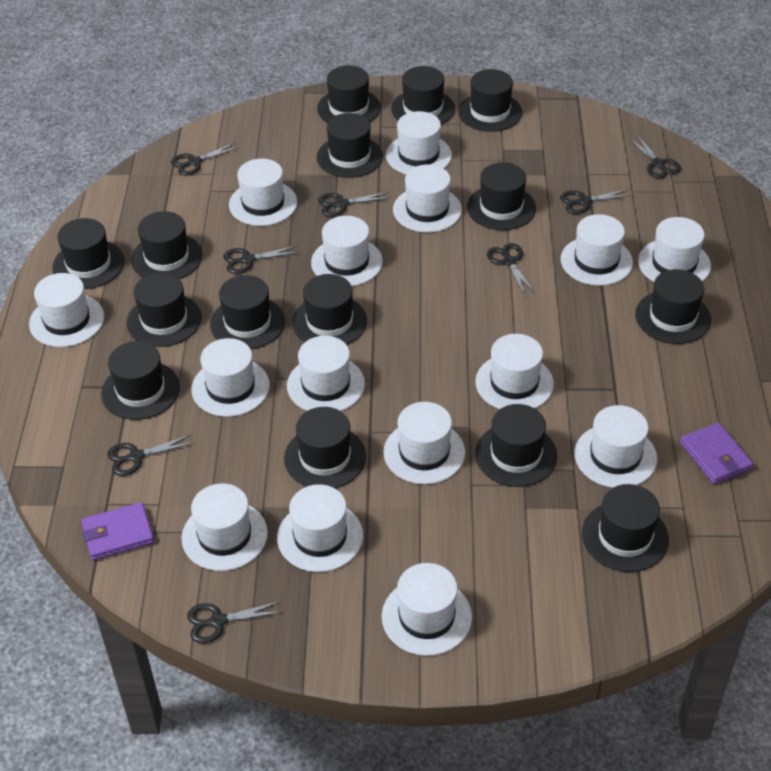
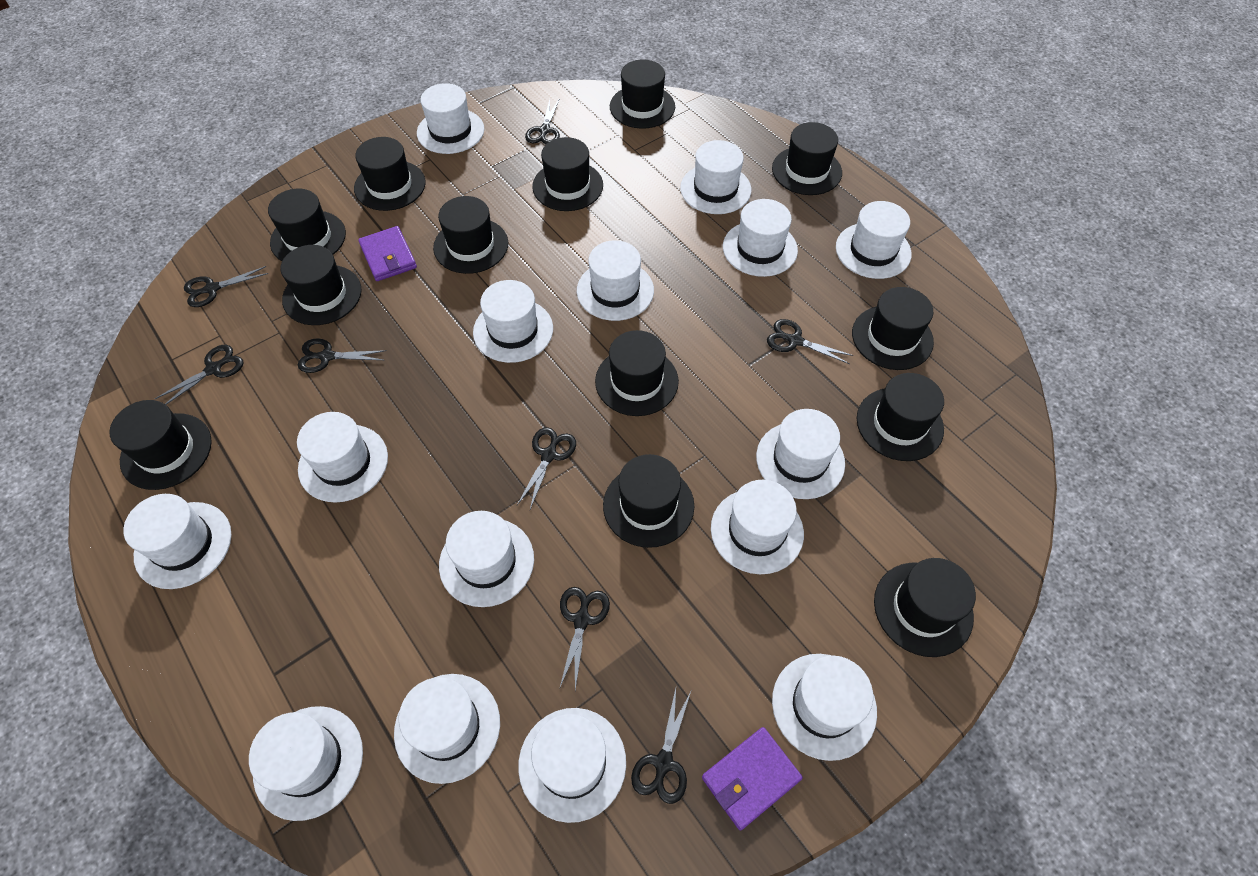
black hat: [52,218,125,289] [101,341,180,420] [127,273,202,347] [131,211,203,279] [210,275,285,349] [284,407,366,488] [292,274,367,345] [317,65,381,123] [317,113,383,178] [391,66,455,125] [458,69,522,132] [467,162,536,230] [475,404,557,487] [582,484,669,572] [635,269,711,344] = 15 -> [110,400,212,490] [268,189,346,261] [281,245,362,325] [354,137,426,211] [433,196,508,274] [532,137,603,211] [595,330,679,416] [603,454,694,548] [610,59,675,129] [772,122,842,195] [852,287,934,370] [857,373,944,461] [874,558,976,657] = 13

